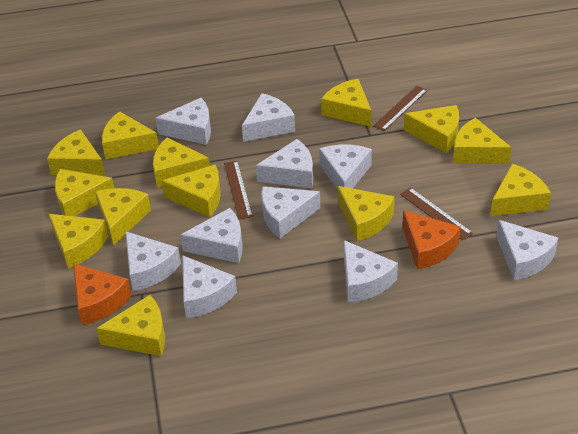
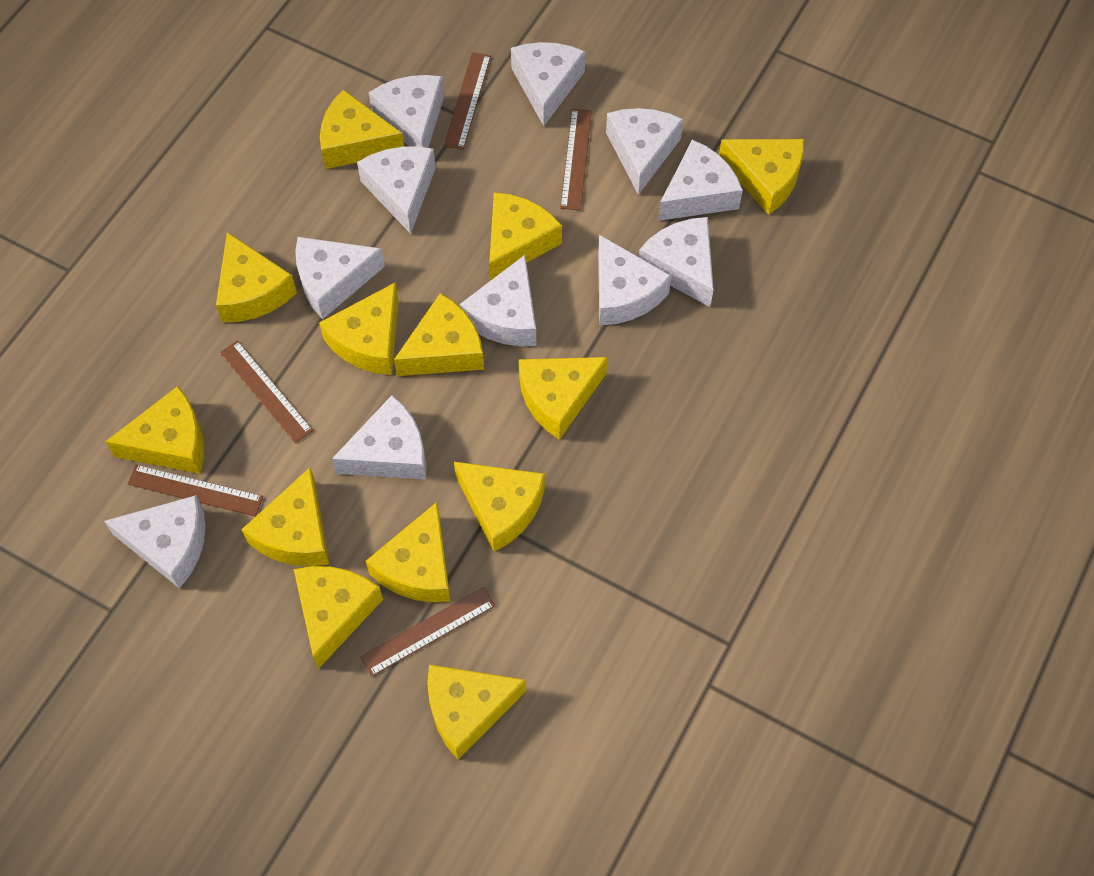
brown ruler: [224,161,253,219] [373,86,428,131] [400,187,473,240] = 3 -> [128,464,263,517] [220,341,313,443] [360,587,495,677] [444,52,491,150] [560,109,592,210] = 5
orange cheese: [73,263,131,325] [402,210,461,270] = 2 -> none = 0
white cheese: [125,231,181,291] [155,98,211,145] [180,208,243,263] [182,255,237,318] [242,93,295,142] [256,139,313,188] [261,186,320,239] [319,145,372,190] [344,240,398,302] [496,220,558,280] = 10 -> [104,495,206,589] [296,237,385,319] [332,395,426,480] [357,146,436,234] [368,75,444,148] [460,255,536,346] [511,42,585,126] [598,234,671,326] [606,108,684,195] [639,217,714,307] [658,140,743,221] = 11

